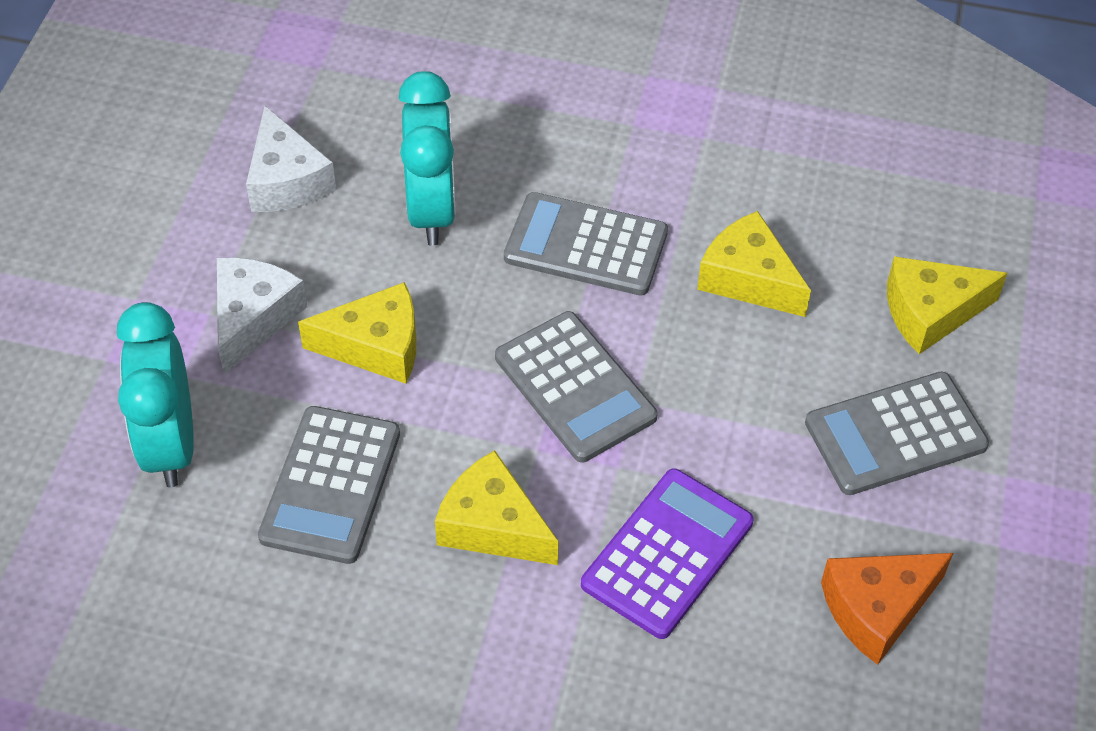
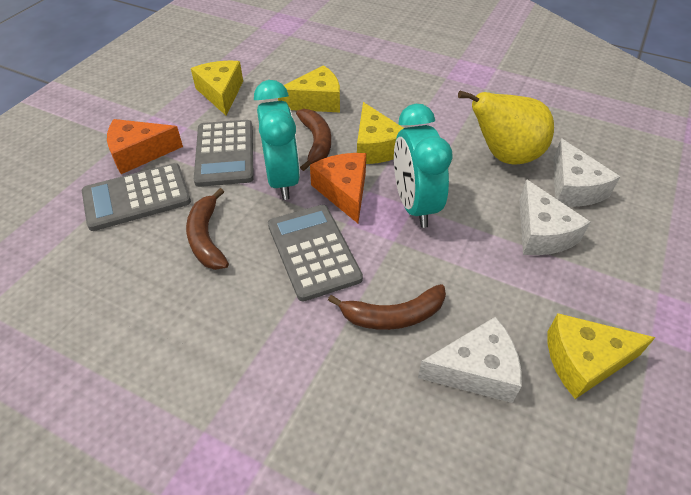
brown banana: none = 0 -> [186,188,229,270] [296,109,331,171] [328,284,446,330] = 3
grey calculator: [258,406,400,564] [495,311,658,462] [504,192,668,296] [805,372,989,495] = 4 -> [82,163,191,231] [194,120,254,187] [268,205,363,301] = 3
orange cheese: [821,553,953,665] = 1 -> [107,119,183,174] [310,153,366,223] = 2
purple calculator: [581,468,754,639] = 1 -> none = 0
white cheese: [217,257,307,374] [246,106,336,212] = 2 -> [418,317,522,403] [519,179,590,255] [553,138,620,207] = 3
yellow pear: none = 0 -> [458,91,554,164] = 1

